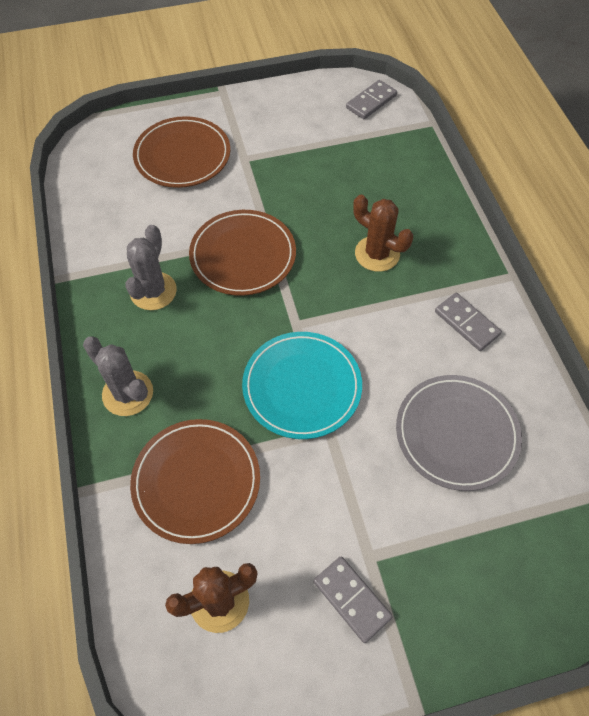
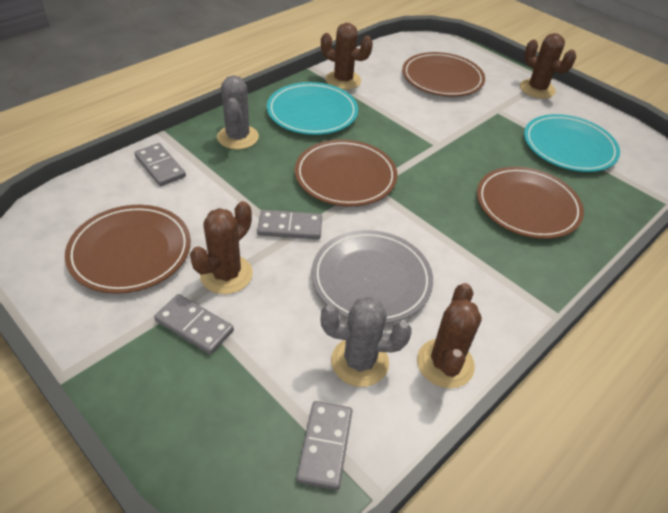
brown cactus: [165,563,258,633] [353,195,413,272] = 2 -> [190,201,253,294] [321,23,373,90] [417,283,482,389] [520,33,576,99] = 4
brown plate: [130,419,260,544] [133,116,230,188] [189,210,296,296] = 3 -> [65,205,191,294] [295,140,398,206] [402,52,485,97] [477,167,584,239] = 4
grey domino: [314,556,393,643] [346,80,397,119] [435,293,502,351] = 3 -> [135,143,186,186] [154,294,234,354] [257,210,322,240] [296,401,352,490] = 4
turquoise plate: [242,332,362,439] = 1 -> [267,82,358,135] [524,114,620,172] = 2

